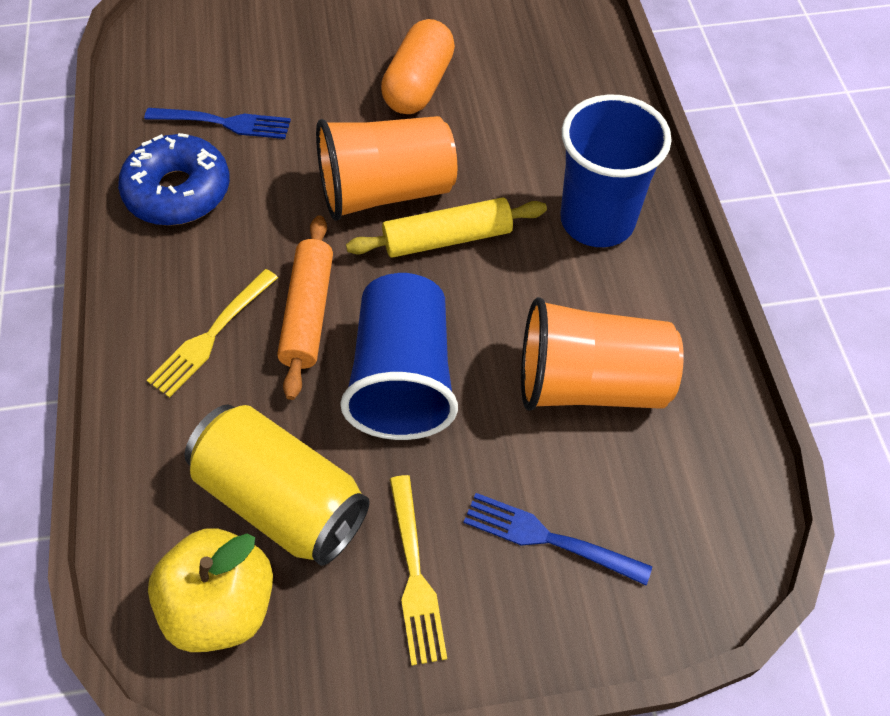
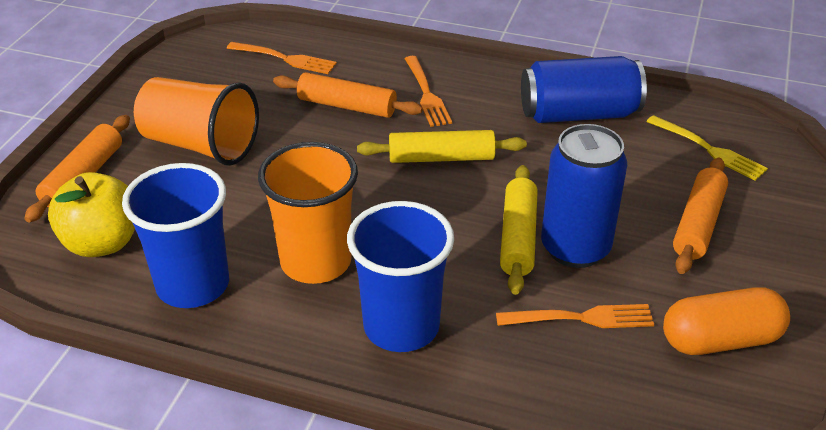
blue can: none = 0 -> [521,56,647,123] [541,124,627,268] = 2
blue donut: [118,133,230,226] = 1 -> none = 0
blue fork: [144,108,291,139] [464,493,652,585] = 2 -> none = 0
orange fork: none = 0 -> [227,42,337,74] [404,56,452,127] [496,304,654,328] = 3
orange rolling pin: [277,215,333,400] = 1 -> [24,115,130,223] [273,72,423,118] [673,158,728,274] = 3
yellow can: [185,405,370,566] = 1 -> none = 0
yellow fork: [147,269,278,398] [390,475,447,666] = 2 -> [647,115,768,181] = 1
yellow rolling pin: [346,197,547,258] = 1 -> [357,130,527,163] [500,165,538,295] = 2

